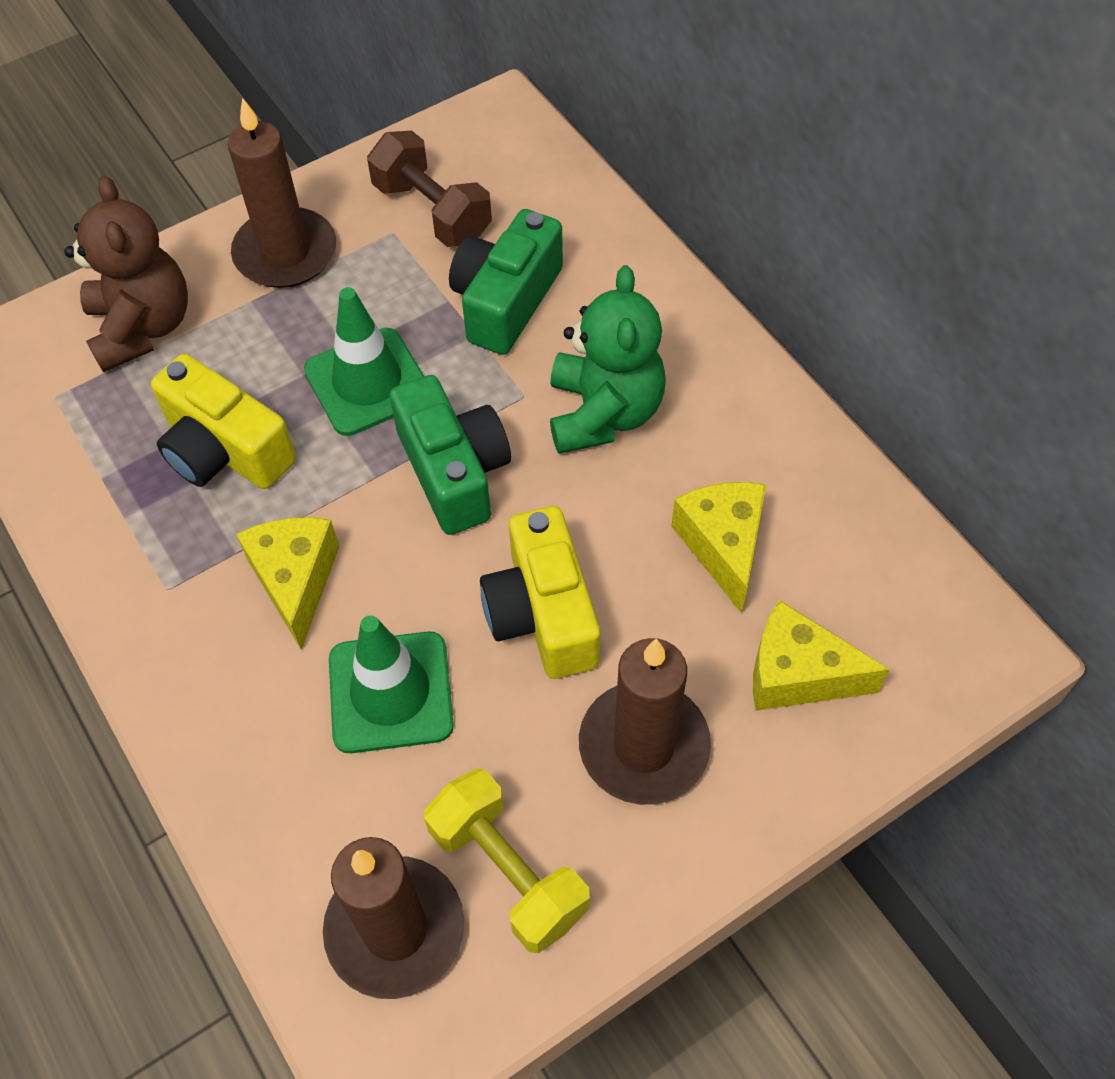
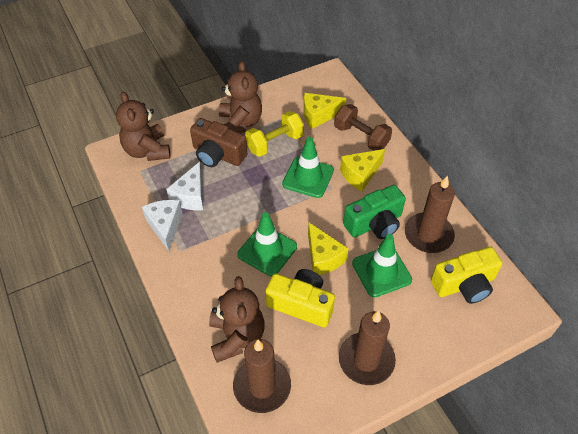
brown camera: none = 0 -> [190,118,247,167] = 1
brown teddy bear: [64,176,188,373] = 1 -> [116,92,170,161] [209,276,265,363] [219,61,262,134] = 3
green camera: [390,375,511,535] [449,209,563,355] = 2 -> [343,185,406,239] = 1
green teddy bear: [550,265,666,454] = 1 -> none = 0
green traffic cone: [304,287,424,436] [329,615,454,753] = 2 -> [237,212,297,276] [282,137,334,198] [352,234,412,297] = 3
white cheese: none = 0 -> [142,200,182,251] [166,162,203,210] = 2

